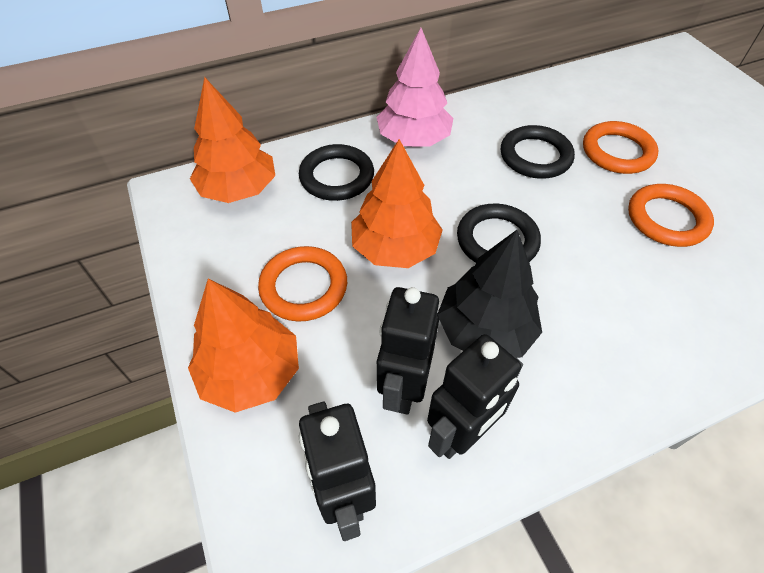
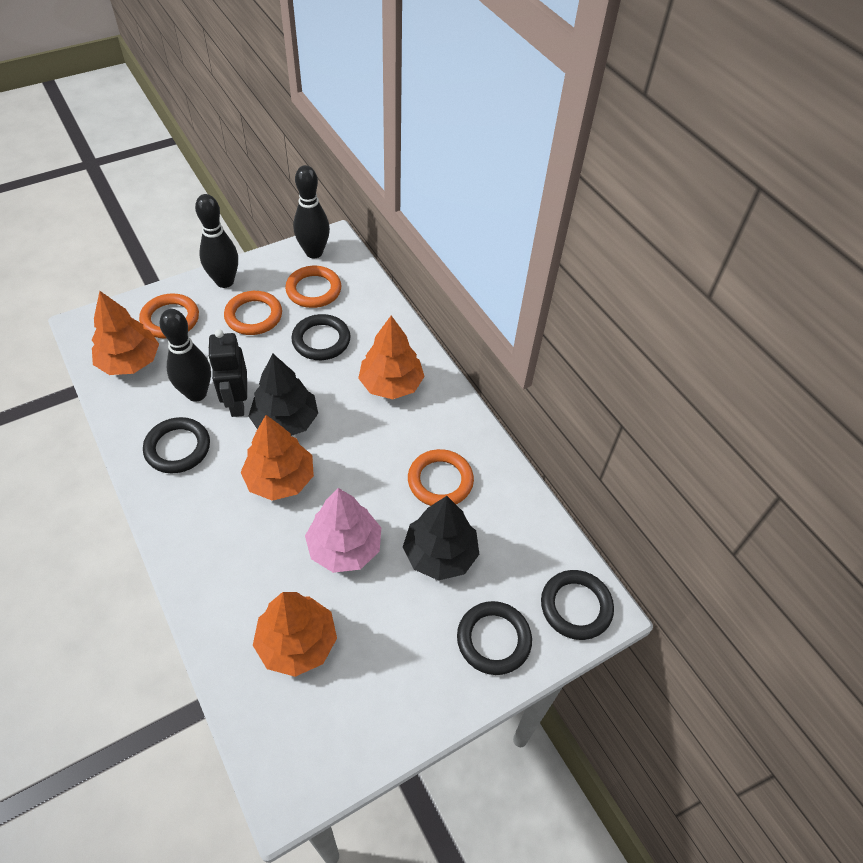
black bowling pin: none = 0 -> [160,309,211,402] [195,194,238,288] [293,165,330,258] = 3
black ring: [299,144,374,201] [457,204,541,263] [501,125,575,179] = 3 -> [143,417,210,473] [291,314,350,360] [457,601,532,675] [541,570,614,640] = 4
black robot: [299,402,376,541] [377,287,439,415] [427,334,523,459] = 3 -> [208,329,247,417] = 1
black tree: [438,230,542,358] = 1 -> [249,354,318,436] [403,496,479,581] = 2
orange ring: [258,246,347,322] [583,121,659,174] [628,184,714,247] = 3 -> [139,293,199,339] [224,291,282,335] [285,266,341,308] [408,449,474,506] = 4
orange tree: [188,279,299,413] [190,77,275,203] [351,139,443,268] = 3 -> [92,291,159,375] [241,415,314,501] [253,592,337,677] [358,316,425,399] = 4

